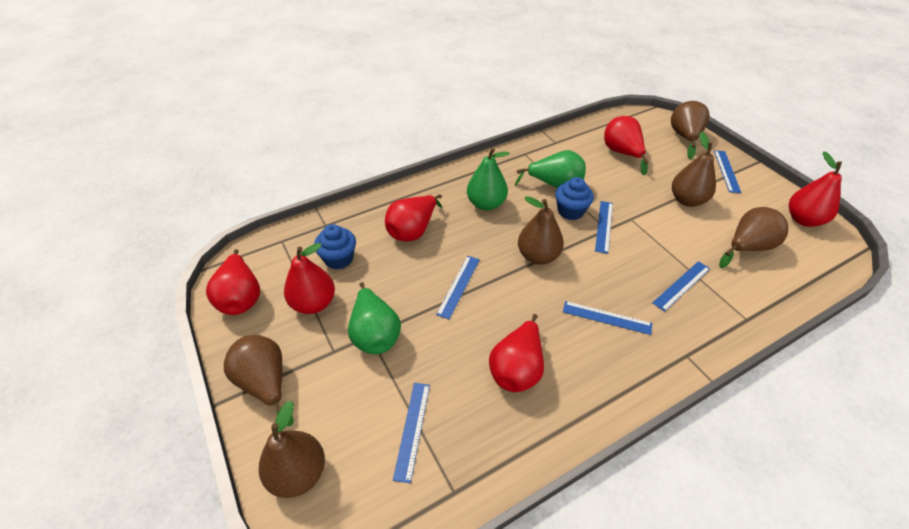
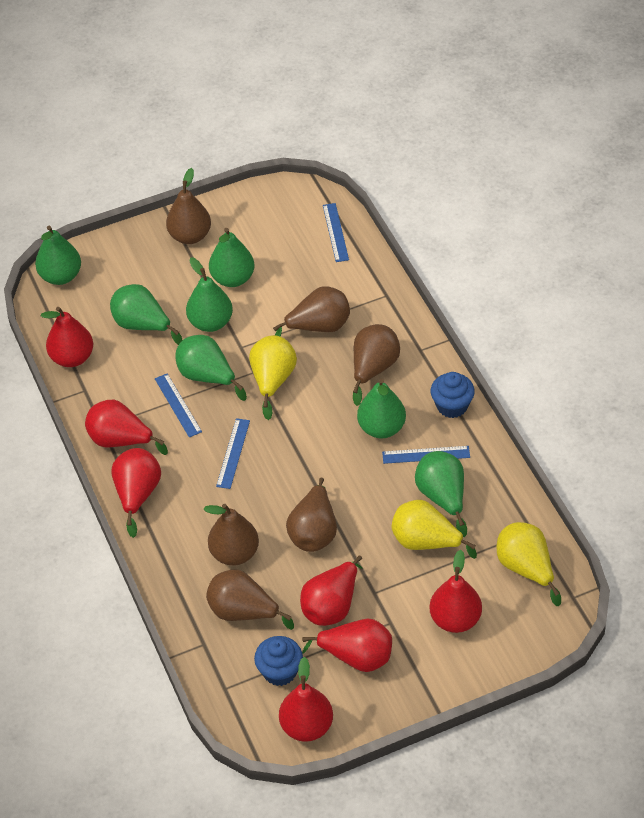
blue ruler: [393,383,430,483] [436,256,480,319] [563,301,652,335] [595,201,613,254] [652,261,710,312] [714,150,741,193] = 6 -> [155,373,202,437] [216,418,250,489] [323,203,349,262] [382,446,470,464] = 4
green pear: [348,282,401,355] [467,148,510,211] [515,150,586,188] = 3 -> [35,225,81,285] [110,284,182,345] [175,335,247,401] [186,257,233,332] [209,228,254,287] [357,379,406,438] [415,451,467,537] = 7
red pear: [206,249,260,315] [284,243,335,314] [385,194,442,241] [489,314,544,392] [604,116,649,176] [789,151,842,227] = 6 -> [41,307,93,367] [85,400,168,455] [111,448,161,538] [279,657,333,742] [300,556,362,626] [302,619,392,672] [429,550,482,633] = 7
yellow pear: none = 0 -> [249,335,297,420] [391,500,477,559] [496,522,561,606] = 3

